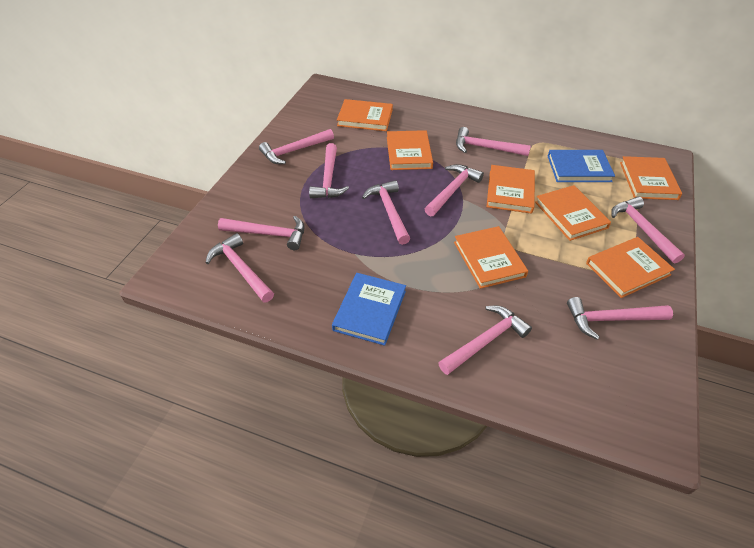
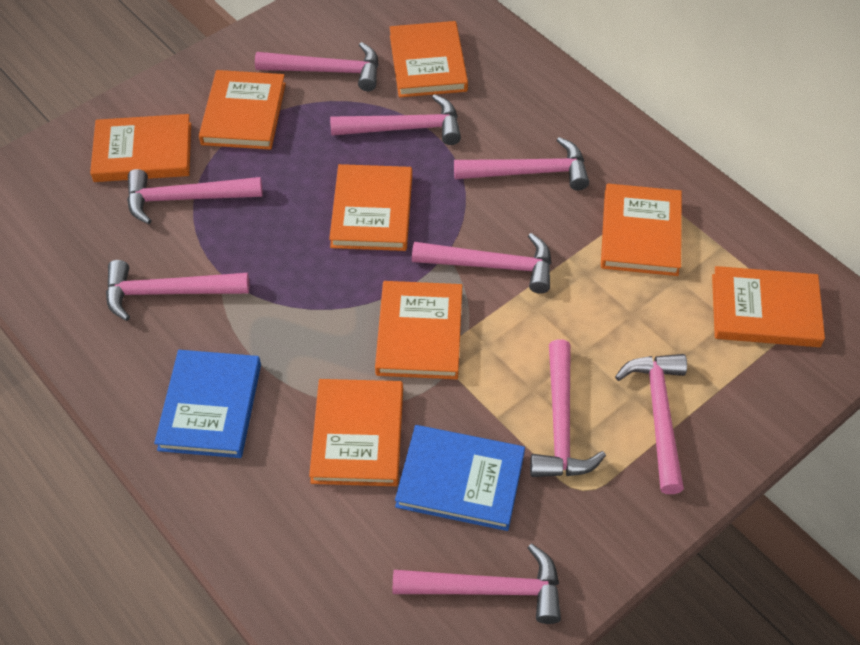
orange book: [337,99,393,131] [387,130,433,170] [454,226,528,289] [486,165,535,214] [535,185,611,241] [586,237,675,298] [620,156,682,200] = 7 -> [90,114,191,182] [199,70,286,150] [309,379,403,486] [329,164,412,251] [375,281,462,379] [389,21,468,97] [601,184,682,276] [712,266,825,347] = 8
pink hammer: [206,233,274,302] [218,216,305,250] [259,129,334,164] [309,143,349,198] [362,180,410,245] [425,164,484,216] [438,306,532,375] [456,127,531,156] [567,297,673,340] [611,197,685,264] = 10 -> [106,260,249,321] [127,169,263,224] [255,42,379,91] [330,94,461,145] [393,544,561,624] [412,233,552,294] [454,137,589,190] [530,339,606,477] [615,354,687,494] = 9

